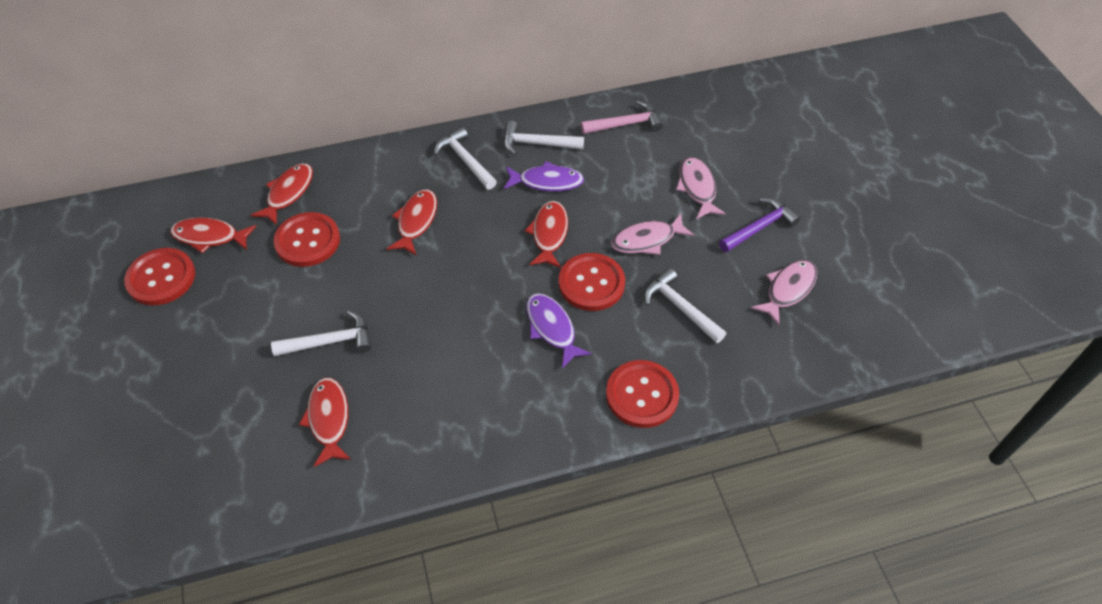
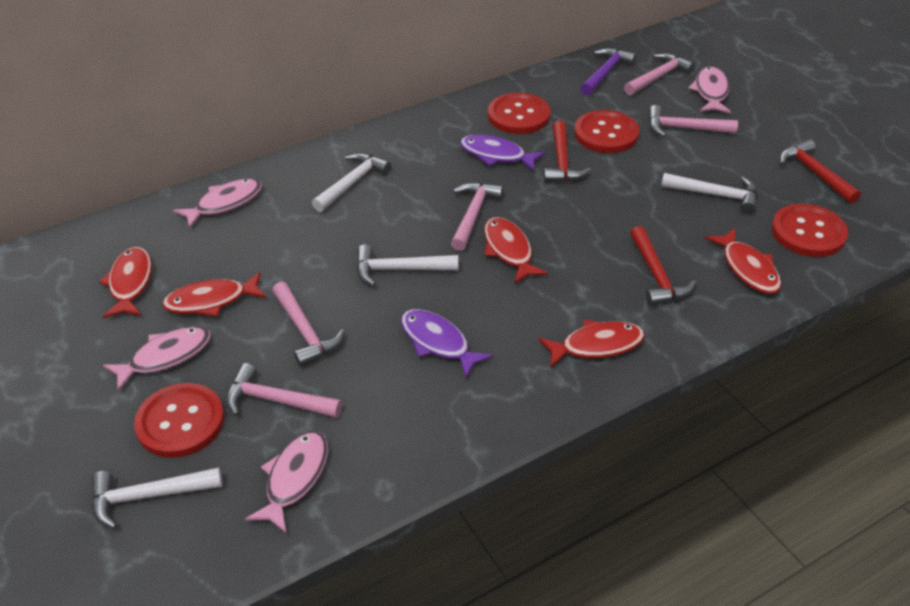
pink fish: [611,213,694,255] [676,157,726,219] [751,260,817,325] = 3 -> [103,326,211,392] [173,178,262,229] [245,431,328,534] [688,66,731,113] = 4
pink hammer: [581,101,663,134] = 1 -> [226,363,342,418] [272,282,345,367] [451,182,504,251] [624,53,695,95] [648,105,738,137] = 5
red hammer: none = 0 -> [544,121,591,182] [630,226,696,306] [780,139,861,204] = 3

